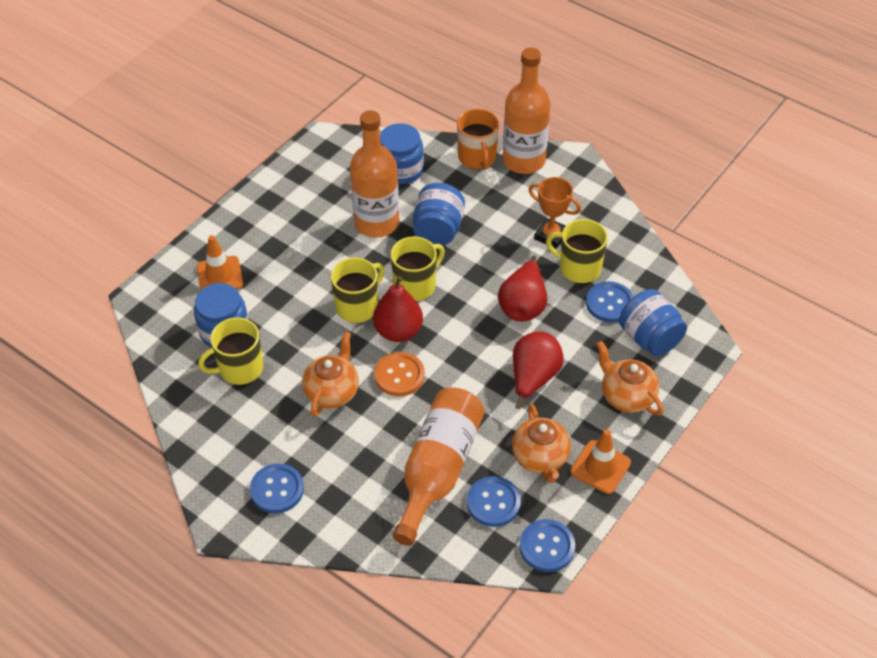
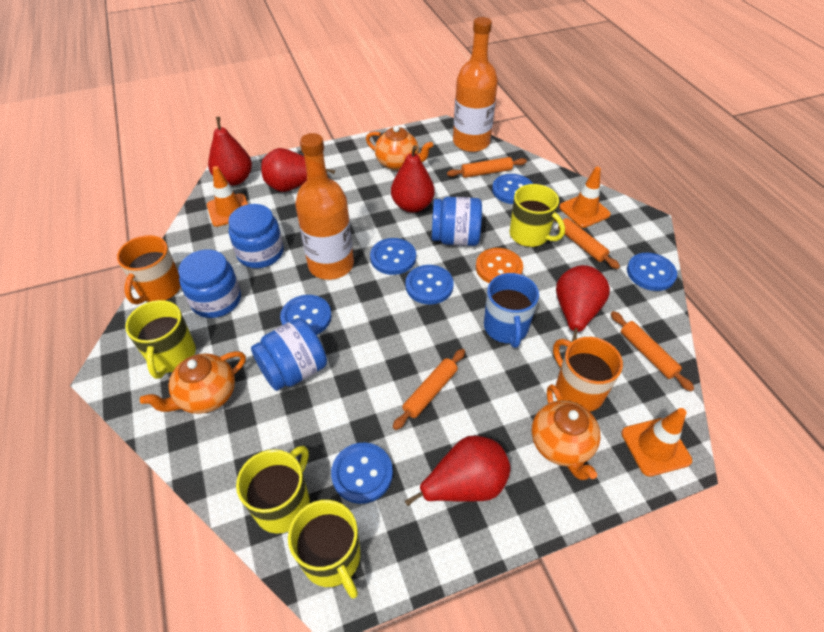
blue button: [250,464,304,513] [467,476,521,527] [519,519,575,572] [586,281,634,323] = 4 -> [280,295,332,335] [331,443,393,504] [370,238,416,275] [405,265,454,304] [492,174,533,204] [627,253,677,291] = 6
blue mug: none = 0 -> [484,273,539,348] = 1
orange bottle: [350,110,399,238] [393,387,485,546] [503,47,550,174] = 3 -> [295,133,354,280] [453,17,498,152] = 2
orange mug: [457,109,499,170] = 1 -> [117,235,181,305] [553,337,623,411] = 2
orange rolling pin: none = 0 -> [393,349,465,430] [447,157,527,178] [554,218,620,269] [611,311,694,391] = 4
orange traffic cone: [196,235,243,291] [570,429,631,494] = 2 -> [207,166,248,227] [559,167,611,228] [621,408,692,477] = 3
orange trophy: [528,177,581,249] = 1 -> none = 0
red pear: [373,276,423,342] [498,256,547,322] [513,331,563,409] = 3 -> [208,117,252,186] [261,148,335,192] [391,145,435,213] [405,436,511,506] [556,265,610,342] = 5

